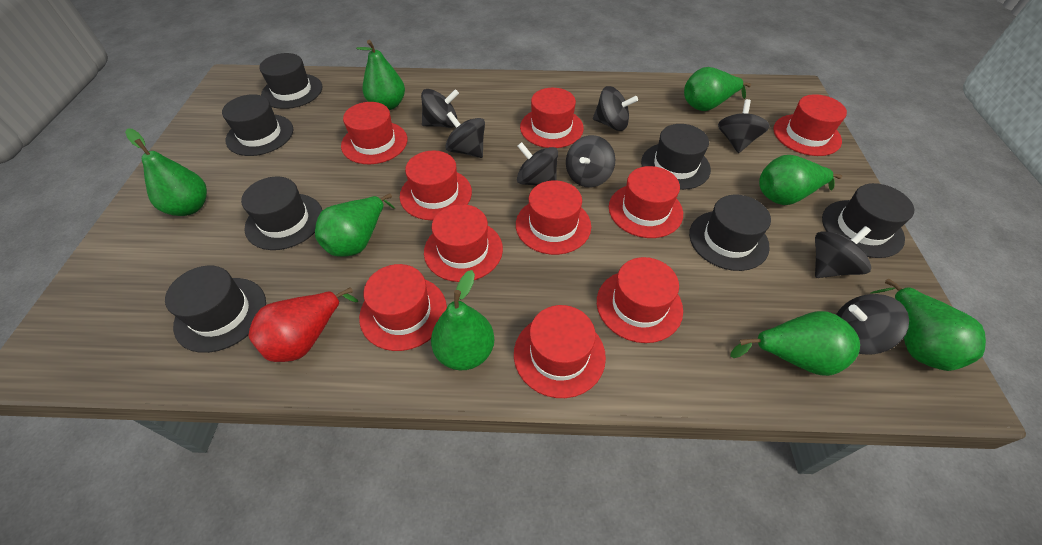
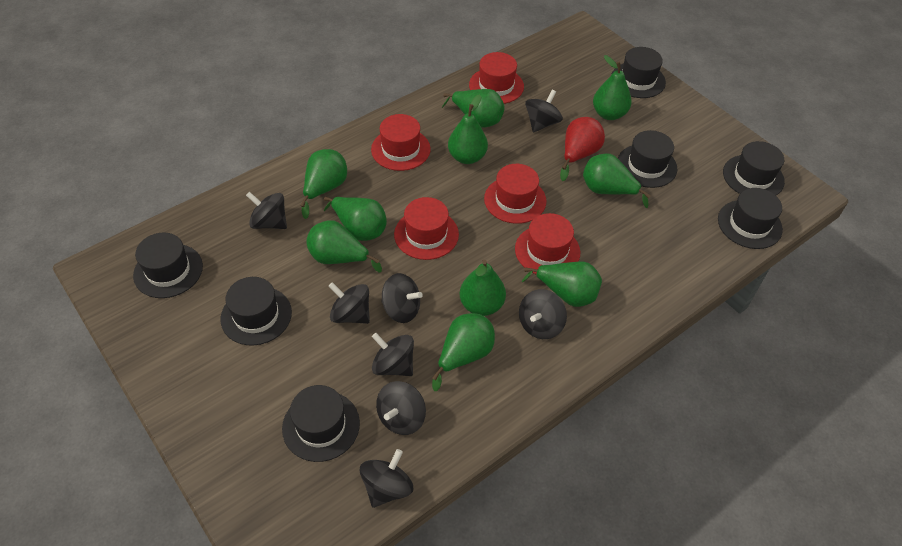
green pear: [125,128,207,216] [315,193,395,257] [356,40,405,110] [431,270,495,370] [684,67,751,111] [730,311,860,376] [759,155,842,205] [871,279,986,371] = 8 -> [300,149,347,219] [306,220,382,273] [324,197,387,241] [432,313,495,391] [442,89,505,128] [448,94,488,164] [460,260,506,316] [522,262,602,307] [583,153,651,208] [593,55,632,120] = 10
red hat: [341,102,407,164] [359,264,447,351] [400,151,472,220] [424,204,503,282] [514,305,606,398] [516,180,591,255] [520,88,584,148] [597,257,683,343] [609,166,683,238] [774,94,847,156] = 10 -> [371,114,431,171] [394,197,459,260] [469,52,524,104] [484,164,546,224] [515,213,580,274] = 5

